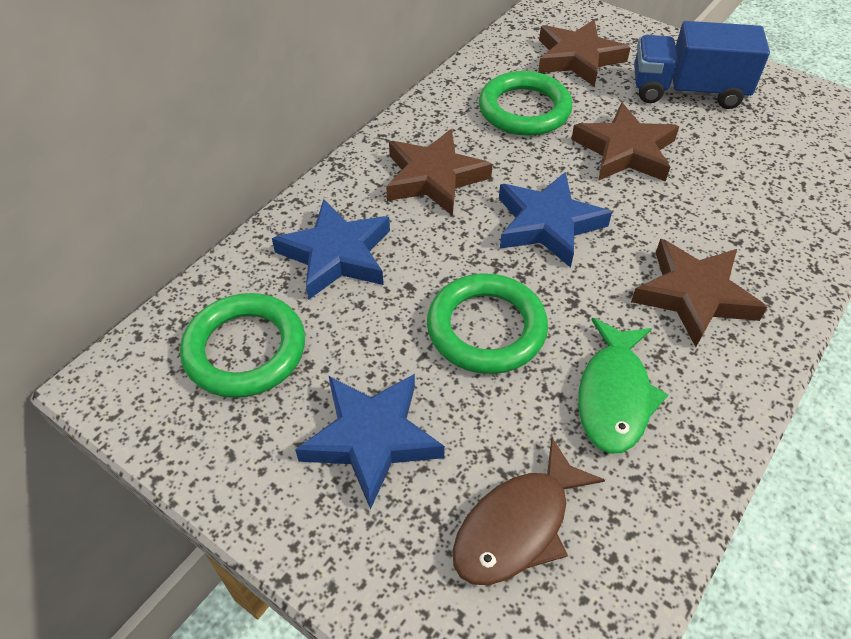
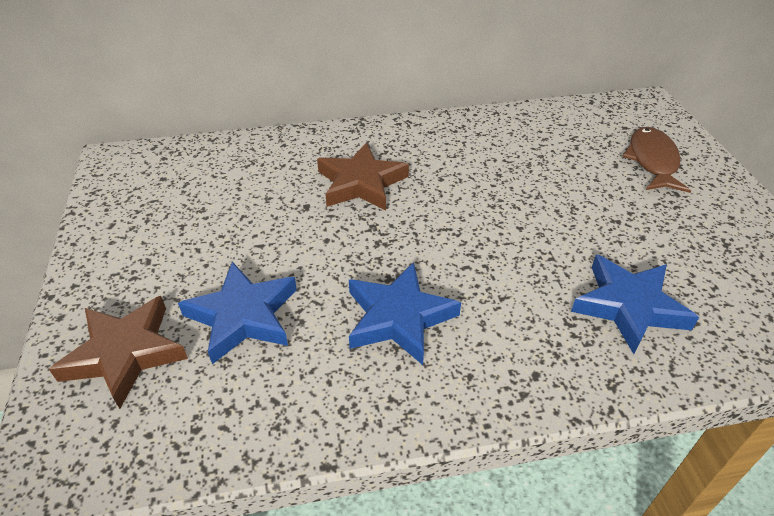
blue truck: [634,21,770,109] = 1 -> none = 0
brown star: [386,129,493,216] [538,20,631,87] [571,102,679,182] [631,239,767,347] = 4 -> [49,296,188,409] [317,142,409,210] = 2
green fish: [578,318,668,454] = 1 -> none = 0
green ring: [180,293,305,398] [427,273,548,374] [479,71,573,136] = 3 -> none = 0

